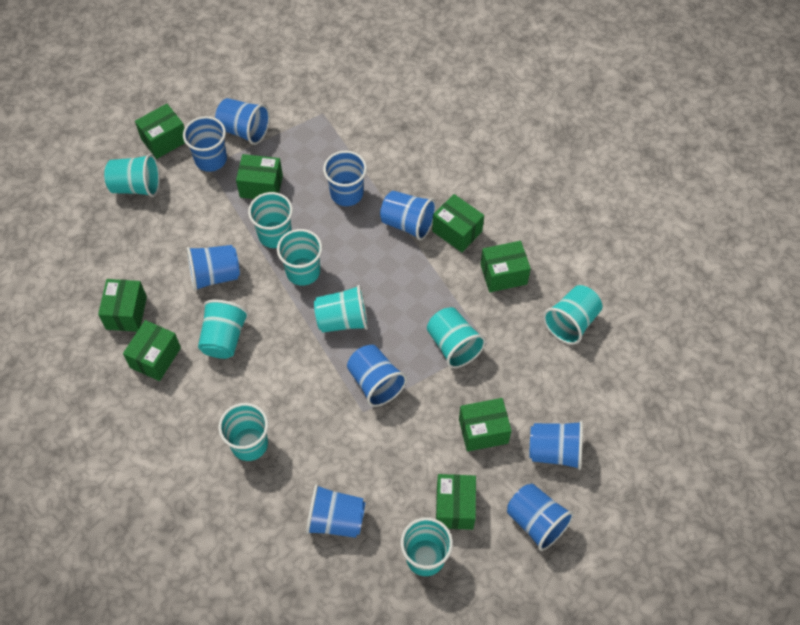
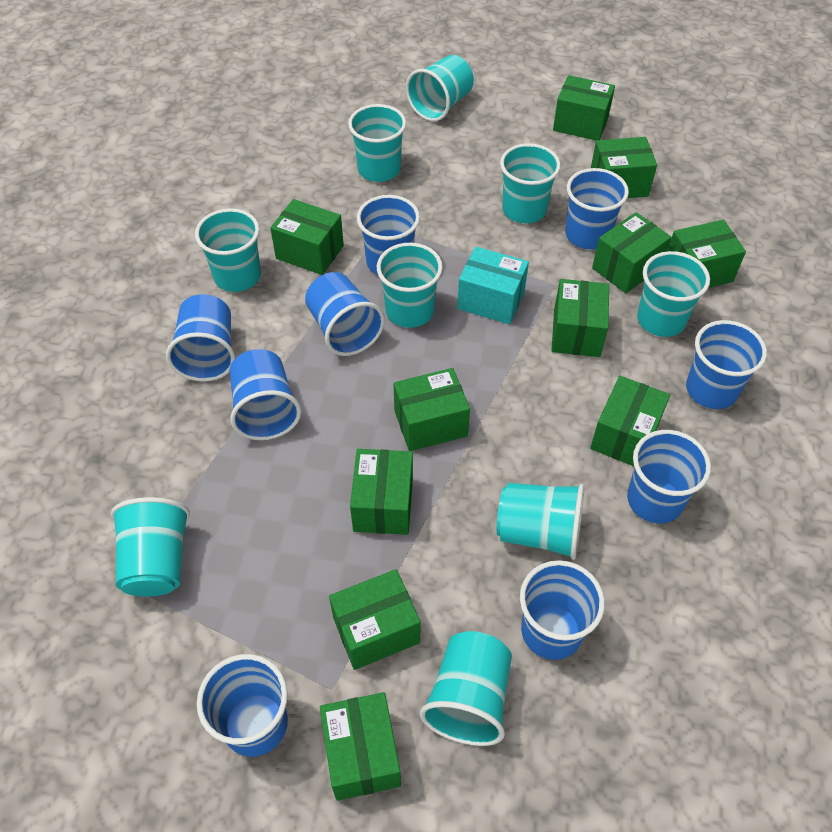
green box: [98,279,147,332] [123,320,181,381] [135,104,185,159] [236,154,283,199] [432,194,484,252] [436,474,476,530] [459,398,512,452] [480,241,531,292] = 8 -> [270,199,344,275] [320,692,401,801] [329,569,420,670] [350,449,413,535] [394,368,470,451] [551,279,609,357] [553,75,615,141] [590,376,670,466] [591,137,657,198] [592,212,672,293] [667,220,746,288] = 11
turquoise box: none = 0 -> [457,247,529,324] = 1

